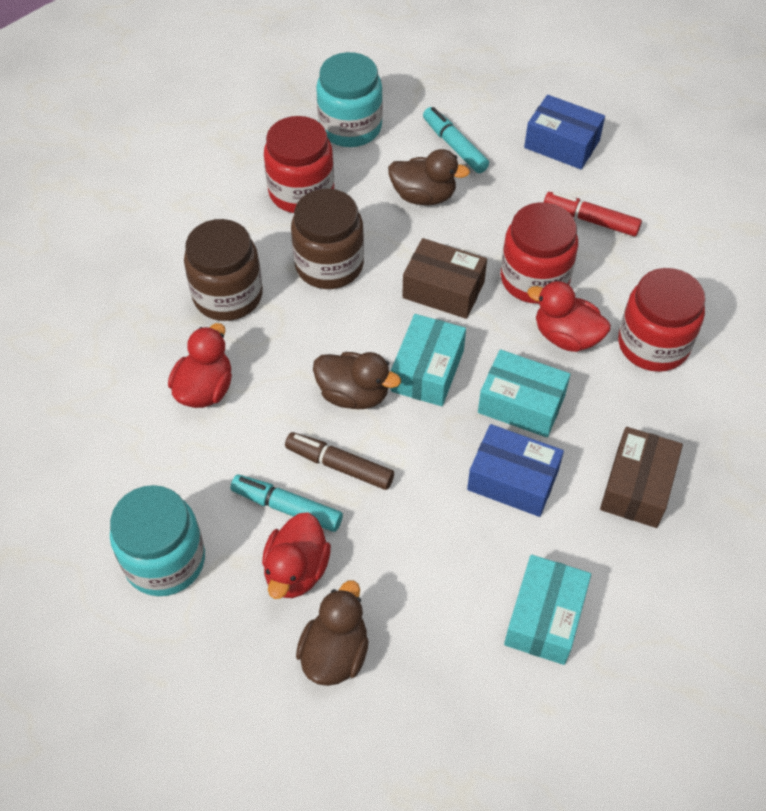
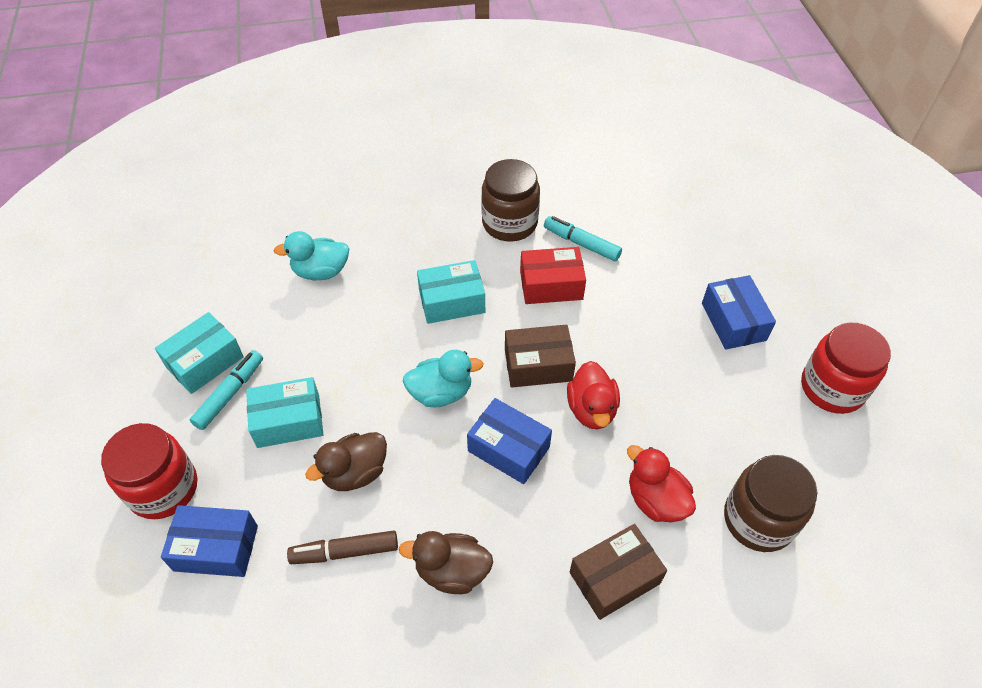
blue box: [467,424,564,517] [524,95,605,169] = 2 -> [161,505,258,577] [467,398,552,484] [702,275,776,350] = 3
brown duck: [296,580,369,686] [313,352,401,409] [388,149,470,206] = 3 -> [305,432,387,491] [399,531,493,594] = 2
red box: none = 0 -> [520,247,586,304] = 1
red duck: [168,323,232,408] [262,512,331,599] [527,281,611,352] = 3 -> [567,361,620,429] [627,445,696,522] = 2
red jar: [264,116,334,213] [501,202,578,304] [618,268,705,372] = 3 -> [101,423,197,519] [801,323,891,414] = 2
red marker: [544,191,642,237] = 1 -> none = 0
turquoise duck: none = 0 -> [274,231,349,280] [403,350,484,408] = 2
turquoise jar: [110,485,205,596] [316,52,383,147] = 2 -> none = 0

